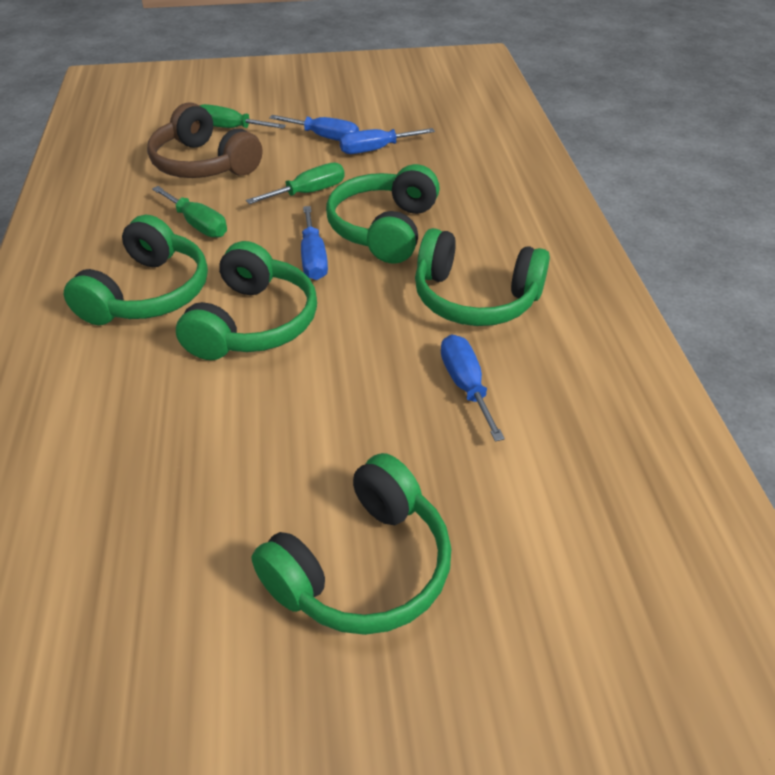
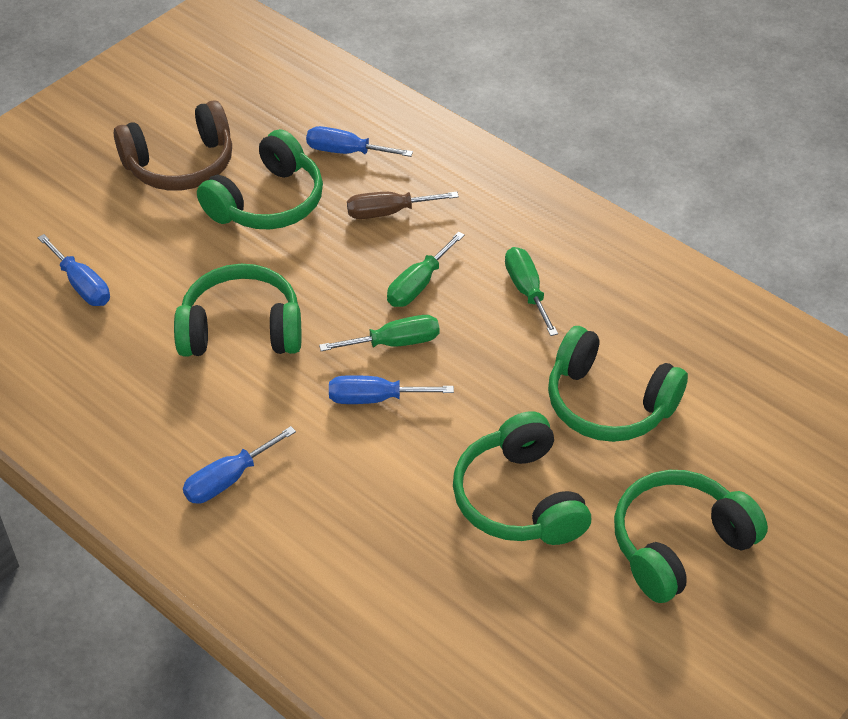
brown screwdriver: none = 0 -> [347,192,459,219] = 1

